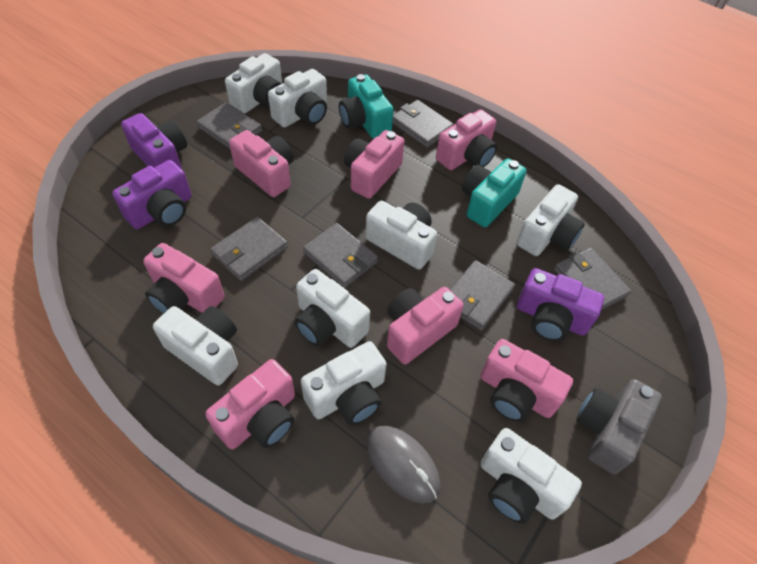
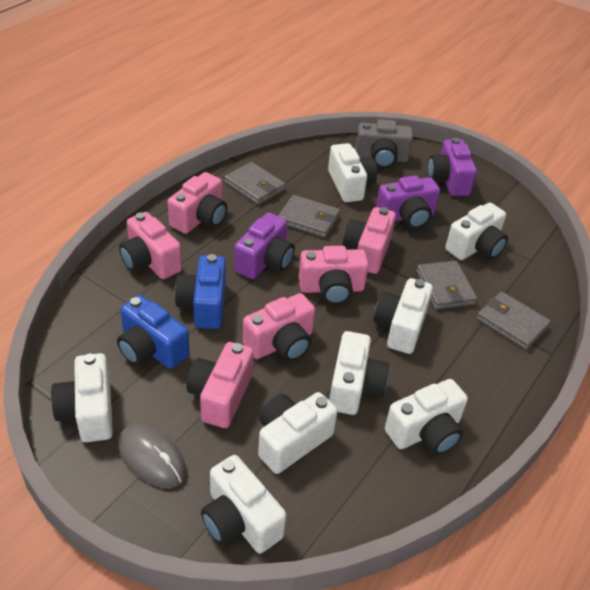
blue camera: none = 0 -> [117,295,189,369] [175,254,226,329] = 2
grey wallet: [197,102,262,150] [210,217,288,281] [303,223,378,288] [392,100,454,148] [450,260,515,331] [554,248,631,310] = 6 -> [224,162,286,205] [278,195,340,238] [416,261,477,310] [477,292,551,350] = 4
pink camera: [143,243,225,314] [205,359,295,449] [229,130,294,197] [344,130,405,199] [387,287,464,364] [436,109,497,170] [480,339,573,422] = 7 -> [119,212,182,279] [168,172,227,234] [187,342,254,428] [243,293,315,361] [299,246,369,305] [343,207,396,274] = 6
turquoise camera: [339,74,394,139] [462,158,527,227] = 2 -> none = 0

